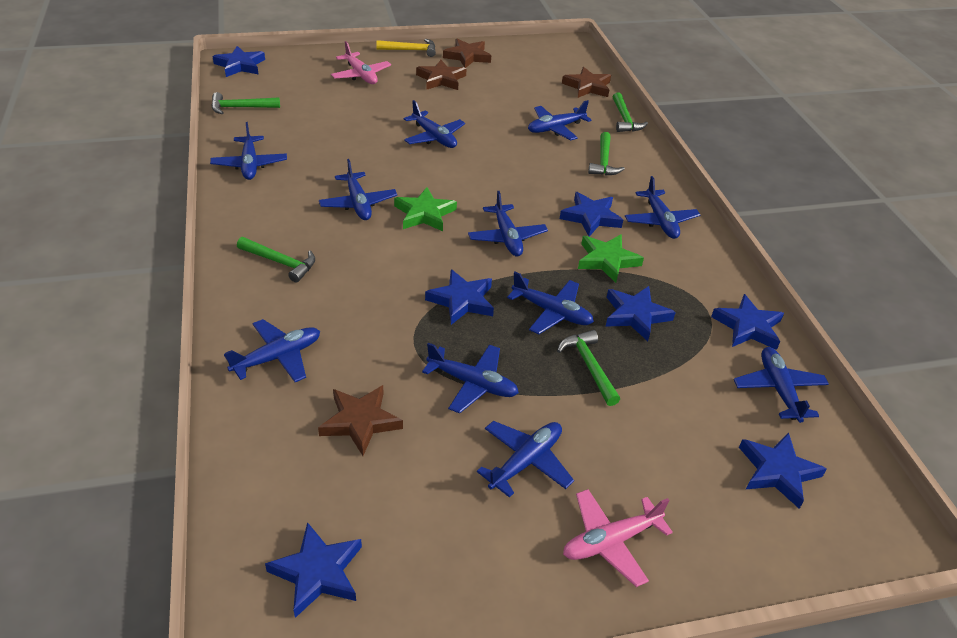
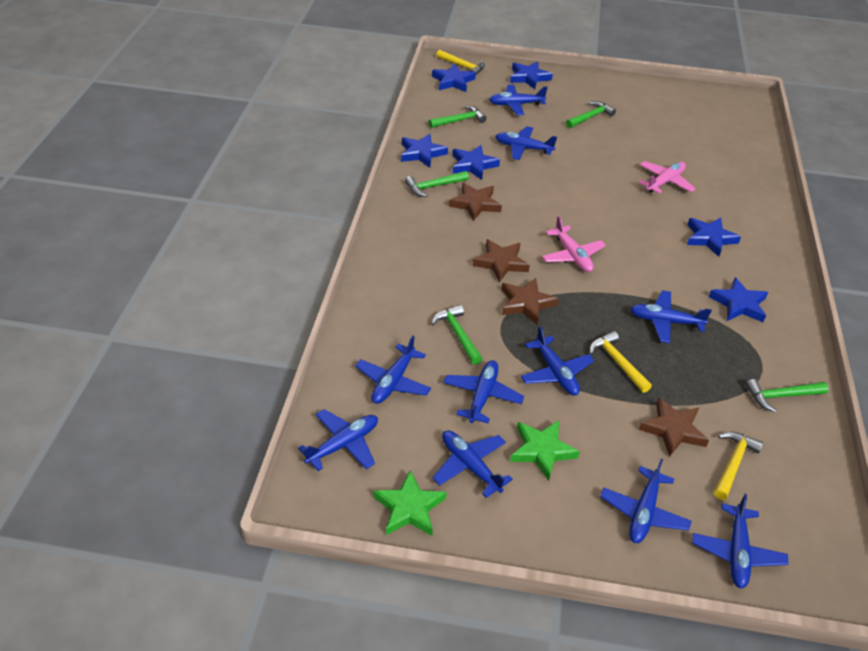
blue plane: [210,122,287,180] [224,319,320,382] [319,159,397,220] [404,100,465,148] [422,343,519,413] [468,191,548,256] [477,421,574,497] [507,272,594,334] [528,100,592,140] [625,176,700,239] [734,347,829,423] = 11 -> [298,409,378,471] [355,335,431,404] [432,430,513,498] [444,360,524,423] [489,85,548,115] [495,126,557,160] [521,326,594,396] [600,459,691,543] [630,290,712,343] [692,494,788,588] = 10
blue star: [212,46,265,77] [265,522,362,618] [425,269,494,325] [560,192,623,237] [605,286,676,341] [711,294,784,350] [739,432,827,509] = 7 -> [401,133,448,168] [432,63,476,92] [452,145,500,180] [510,61,553,89] [687,217,741,257] [709,277,768,322] = 6
yellow hammer: [376,39,436,57] = 1 -> [436,50,485,75] [590,331,652,393] [714,432,764,500] = 3

